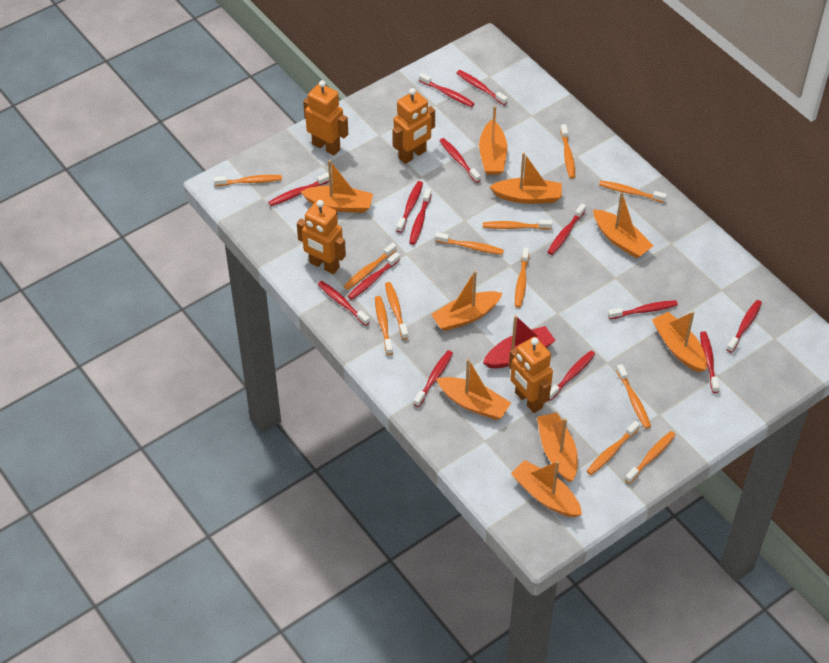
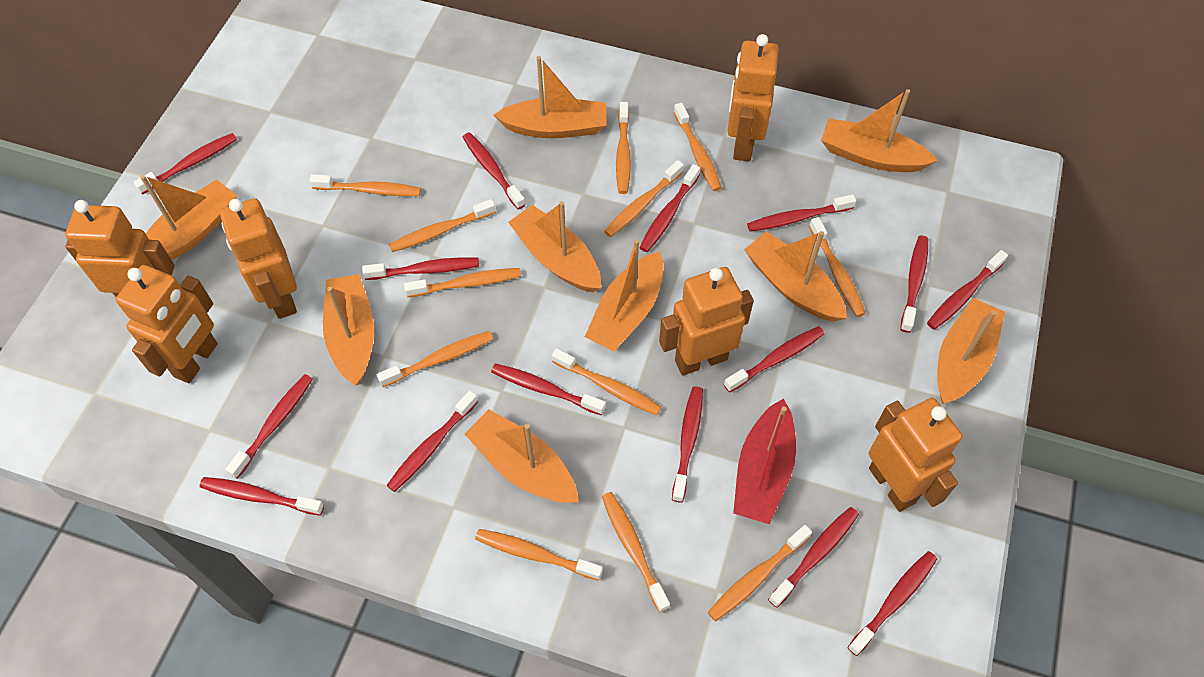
orange robot: [297,200,346,274] [303,80,348,156] [392,88,435,164] [509,337,553,413] = 4 -> [65,200,175,297] [116,265,218,383] [220,198,297,319] [659,267,754,376] [727,34,779,161] [869,398,962,512] = 6
red toothbrush: [268,173,329,206] [318,281,370,326] [348,252,400,300] [396,181,423,233] [409,188,432,245] [414,350,453,407] [419,73,475,107] [439,138,481,183] [457,70,508,105] [548,203,586,255] [549,351,595,401] [608,300,678,319] [700,331,720,393] [727,300,762,353] = 14 -> [134,133,237,195] [200,477,324,516] [225,374,313,479] [362,257,479,280] [386,390,478,492] [463,132,526,209] [491,363,606,415] [639,164,700,252] [672,387,703,503] [724,326,825,392] [747,194,856,232] [768,507,859,608] [847,551,937,656] [900,236,928,333] [927,250,1008,330] = 15

